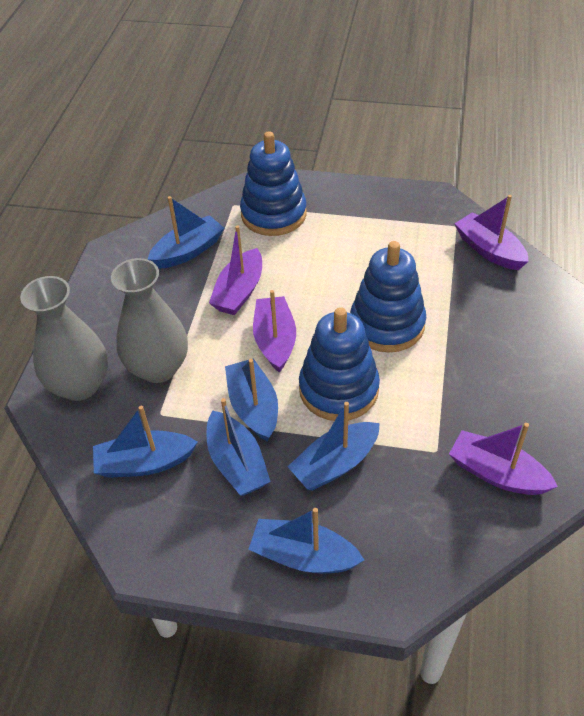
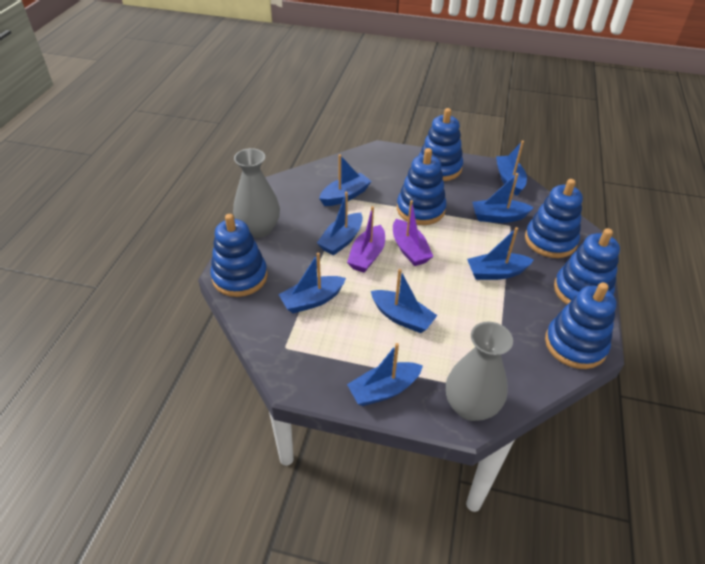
blue boat: [93,406,198,478] [148,196,224,269] [207,398,271,496] [225,358,278,442] [248,508,364,573] [288,402,380,491] = 6 -> [278,253,346,313] [317,192,363,256] [319,154,372,206] [347,343,423,406] [371,269,438,333] [467,227,534,280] [472,173,534,223] [496,141,527,196] = 8
blue stacking toy: [240,131,307,236] [299,307,380,421] [350,241,426,352] = 3 -> [210,214,268,297] [397,148,447,225] [419,108,463,181] [525,179,583,258] [545,282,616,369] [554,228,620,304] = 6
purple boat: [209,225,262,315] [253,290,296,373] [449,423,558,495] [454,195,529,270] = 4 -> [347,206,385,273] [393,200,433,266] = 2

